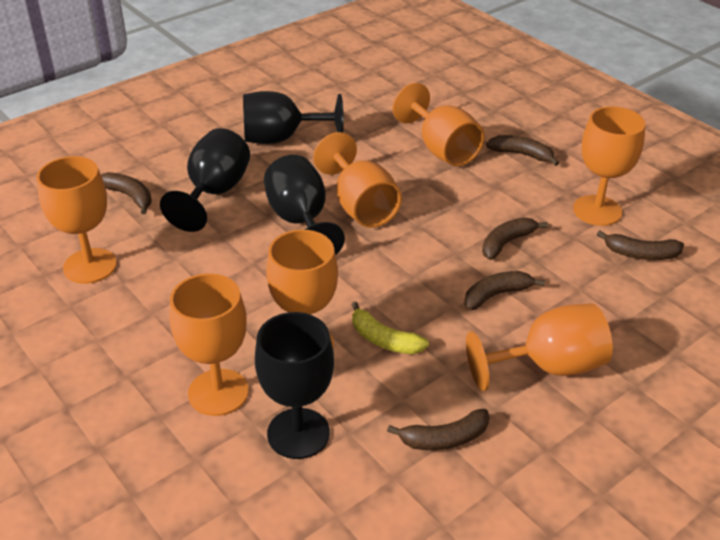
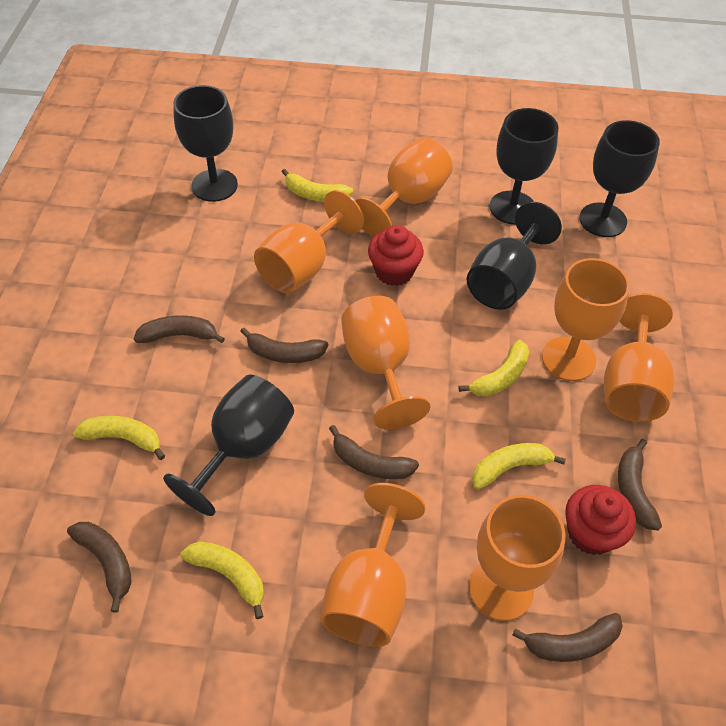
black goblet: [160,128,250,232] [243,91,344,144] [255,312,334,459] [264,155,345,255] = 4 -> [163,375,294,516] [173,85,238,202] [467,202,562,310] [490,108,558,225] [579,120,660,237] = 5
red cupcake: none = 0 -> [368,225,424,286] [565,485,636,555] = 2
yellow banana: [351,302,429,354] = 1 -> [73,416,165,460] [181,542,264,619] [282,169,353,202] [458,340,529,397] [472,443,566,490] = 5

